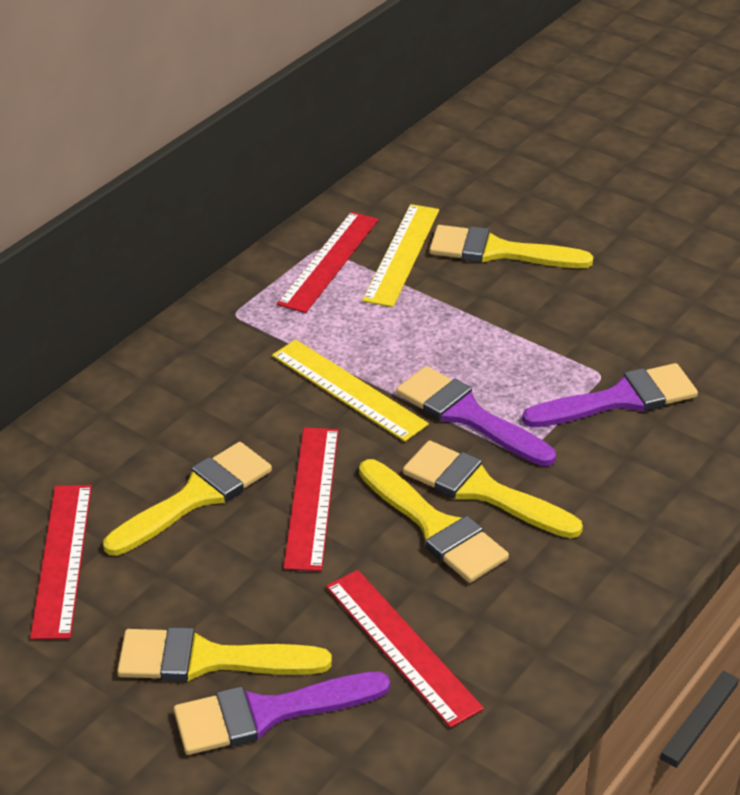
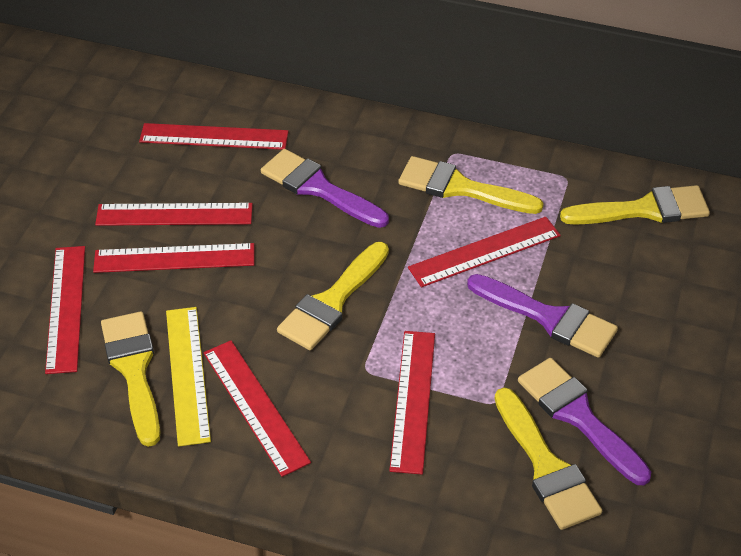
red ruler: [30,485,92,640] [277,212,379,313] [283,428,339,571] [326,570,484,728] = 4 -> [45,246,85,374] [93,243,254,273] [95,203,253,226] [139,123,289,150] [204,340,311,477] [389,331,435,474] [408,217,561,287] = 7
yellow ruler: [272,340,429,442] [362,204,439,307] = 2 -> [166,307,211,447] = 1

